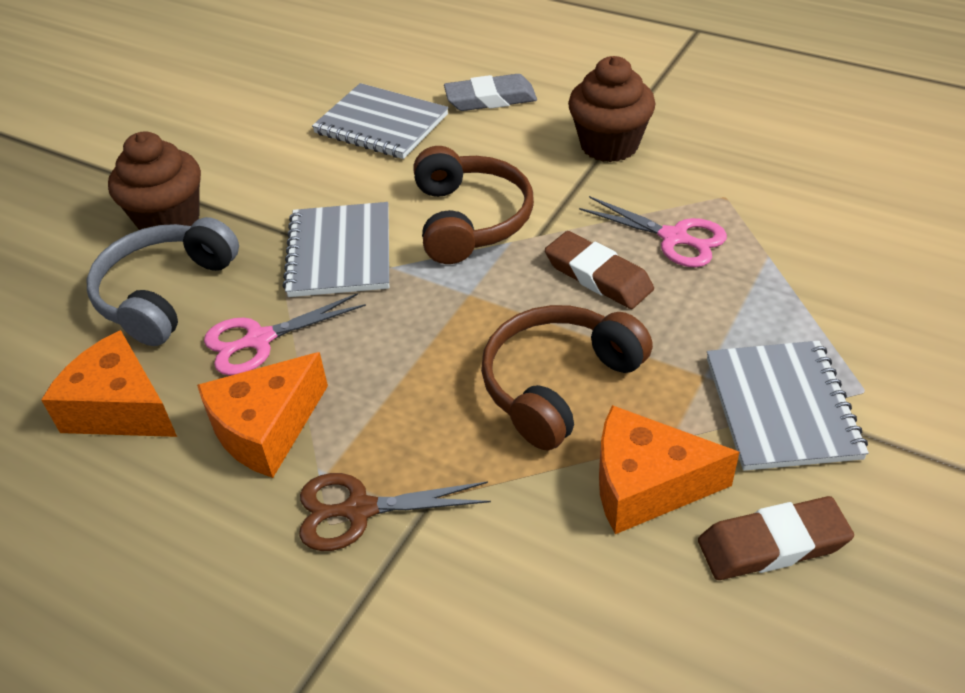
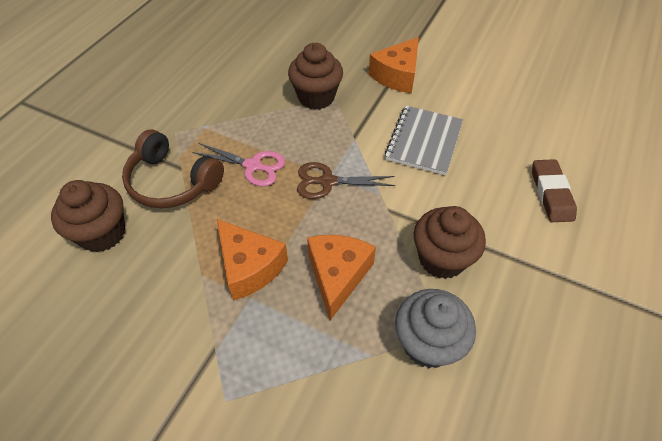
brown cupcake: [108,131,201,230] [568,56,655,162] = 2 -> [51,180,125,252] [288,43,343,110] [414,206,486,279] = 3
brown eraser: [545,231,654,309] [698,496,854,580] = 2 -> [532,159,577,222] = 1
brown headphones: [413,146,534,264] [481,305,653,450] = 2 -> [122,129,224,208] = 1
grey cupcake: none = 0 -> [395,289,476,368] = 1
grey eraser: [444,74,537,111] = 1 -> none = 0
grey headphones: [87,217,239,346] = 1 -> none = 0
grey notebook: [283,202,389,297] [312,83,448,159] [707,341,869,471] = 3 -> [385,106,463,176] = 1
pink scissors: [204,293,366,376] [579,196,727,267] = 2 -> [192,143,285,186] = 1

